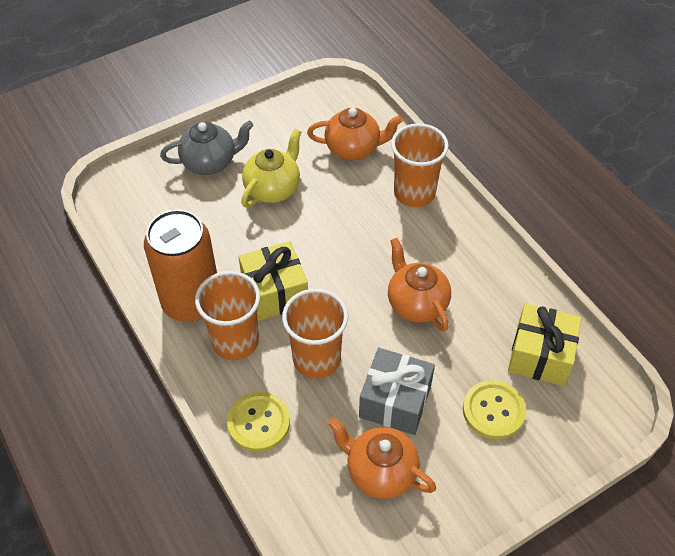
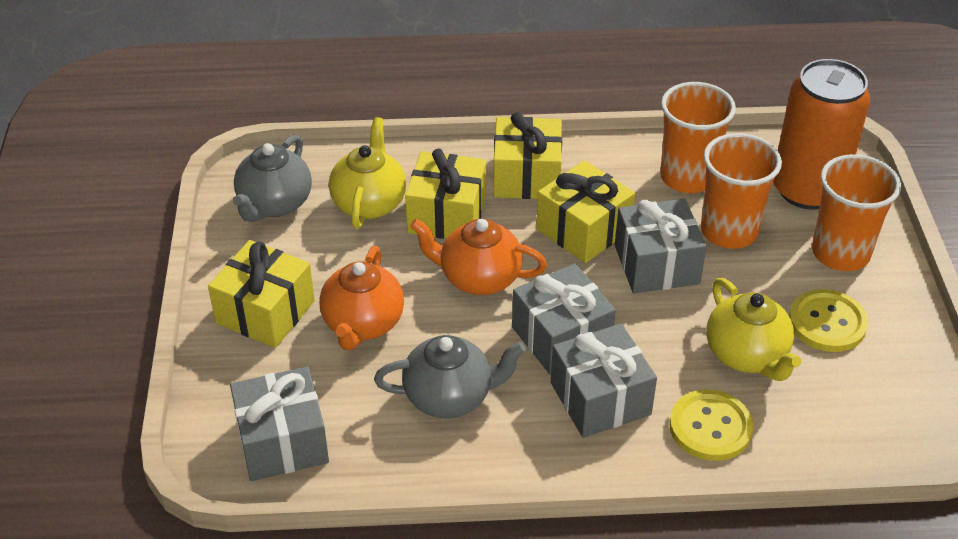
grey gift: [359,348,435,435] = 1 -> [230,367,329,481] [512,264,616,375] [551,324,657,438] [615,199,707,294] = 4
grey teapot: [160,121,254,175] = 1 -> [233,135,312,222] [374,335,526,418] = 2
orange teapot: [307,108,403,160] [328,418,436,499] [388,238,451,332] = 3 -> [319,246,404,350] [410,219,547,295] = 2
yellow gift: [238,241,308,321] [508,303,582,386] = 2 -> [208,240,315,348] [405,149,486,239] [493,112,562,199] [536,160,635,263] = 4
yellow teapot: [241,129,301,207] = 1 -> [329,117,406,229] [706,278,801,381] = 2

